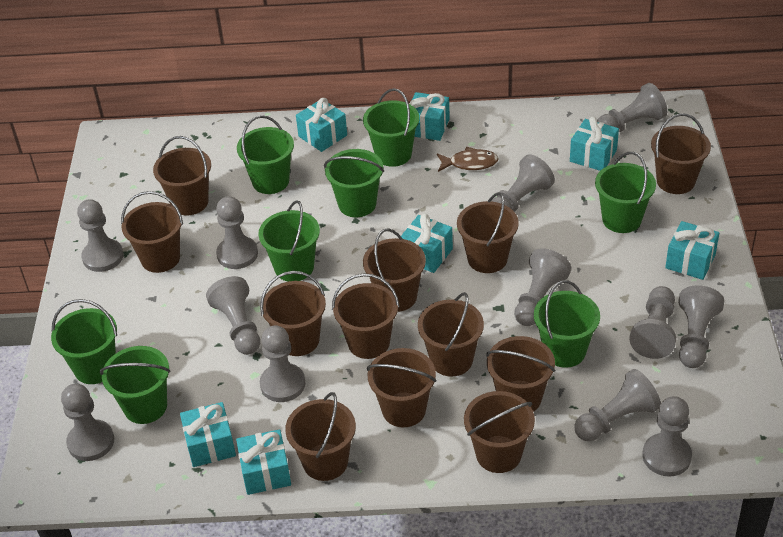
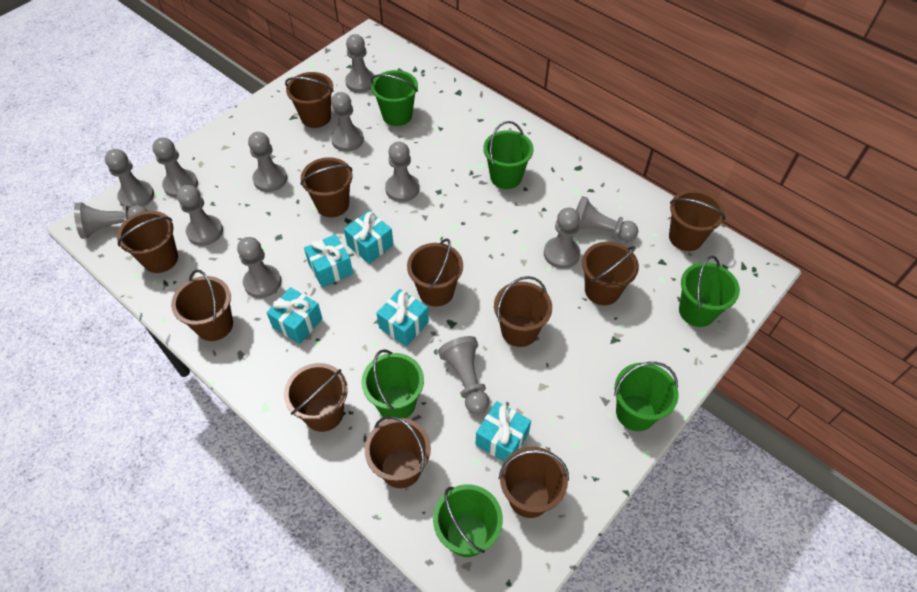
brown bucket: [121,191,183,273] [153,136,211,215] [260,271,326,356] [285,392,356,481] [332,273,399,359] [363,228,426,312] [367,348,436,427] [418,292,484,376] [457,192,519,273] [464,391,535,473] [486,336,555,412] [651,113,711,194] = 12 -> [117,211,178,273] [171,270,233,341] [284,363,348,432] [285,72,334,128] [300,157,353,217] [365,416,431,488] [407,239,463,307] [494,276,552,347] [499,446,569,518] [582,242,639,305] [669,190,725,251] = 11
brown fish: [437,147,499,172] = 1 -> none = 0
green bucket: [51,299,117,384] [100,346,171,424] [237,115,294,194] [258,200,320,282] [324,149,384,217] [363,88,419,167] [534,280,600,368] [595,152,656,233] = 8 -> [361,349,424,420] [371,70,418,126] [433,484,503,557] [483,121,534,189] [614,362,678,431] [679,256,740,327] = 6
turquoise gift: [180,402,236,467] [236,429,291,495] [296,98,347,152] [401,214,453,273] [409,92,450,141] [570,117,619,171] [665,221,719,280] = 7 -> [266,287,323,344] [304,234,353,288] [344,211,394,264] [376,289,429,346] [475,401,531,462] = 5

